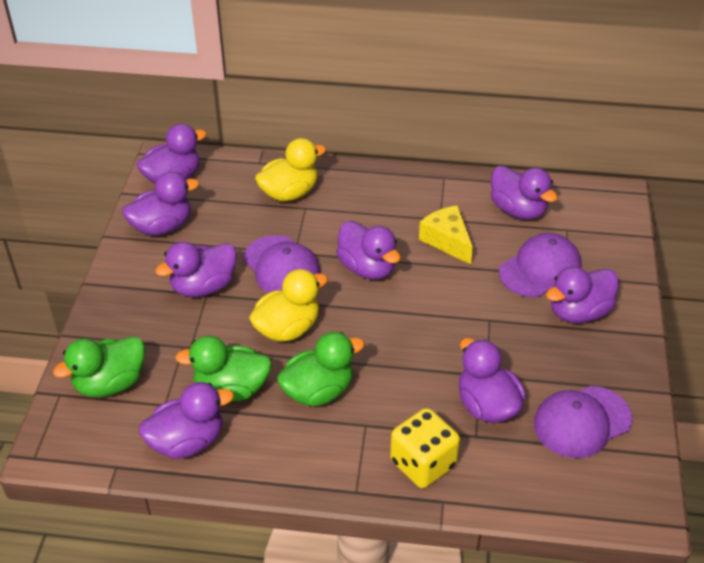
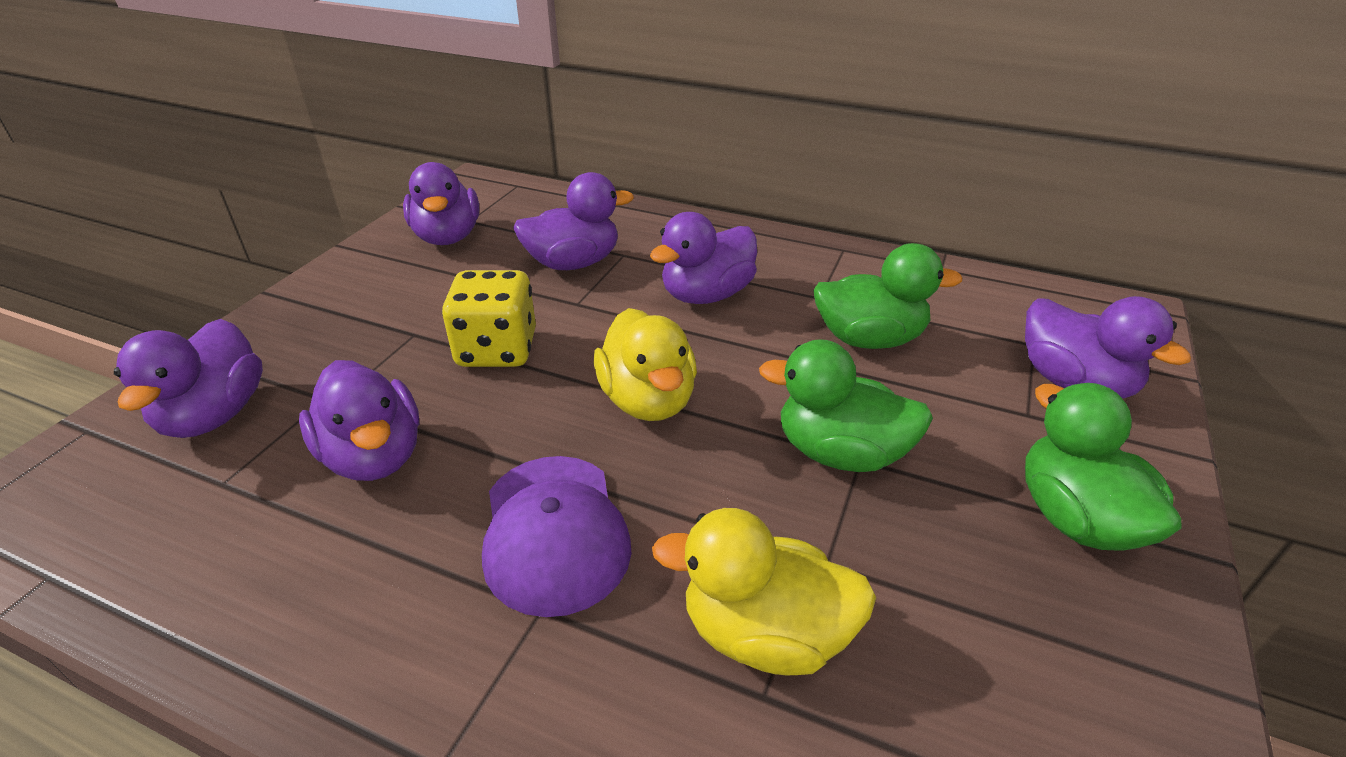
purple cap: [243,235,321,293] [499,233,582,297] [534,386,632,458] = 3 -> [482,456,632,617] = 1
purple duck: [122,171,199,236] [137,123,207,184] [139,382,234,459] [155,242,237,297] [336,221,400,280] [459,338,526,423] [491,166,558,220] [546,266,619,323] = 8 -> [114,319,263,438] [299,360,419,481] [403,162,479,245] [513,172,634,270] [650,212,757,304] [1025,296,1191,399] = 6
yellow cheese: [419,205,473,265] = 1 -> none = 0

